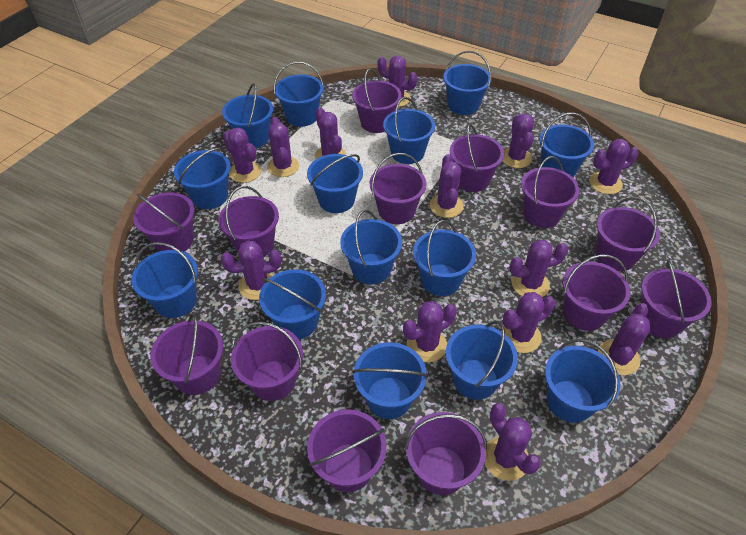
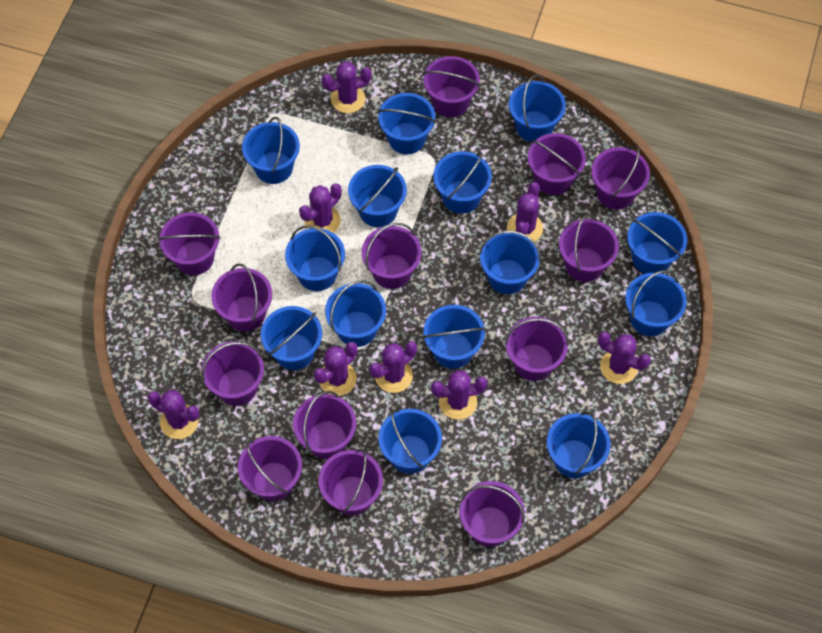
purple cactus: [221,240,281,300] [223,128,261,183] [267,117,299,177] [315,108,346,159] [378,56,417,107] [403,301,456,362] [430,154,464,218] [485,403,541,481] [501,292,555,353] [503,114,534,168] [510,239,568,297] [589,139,638,194] [598,303,651,375] = 13 -> [148,390,199,439] [299,183,342,233] [314,342,357,396] [322,62,372,113] [369,341,417,393] [431,370,487,420] [507,182,543,242] [598,331,651,384] = 8

